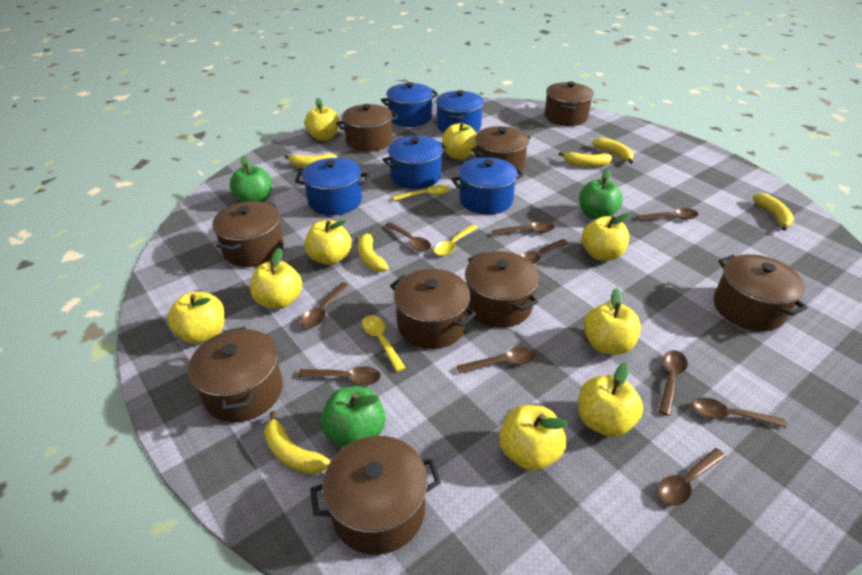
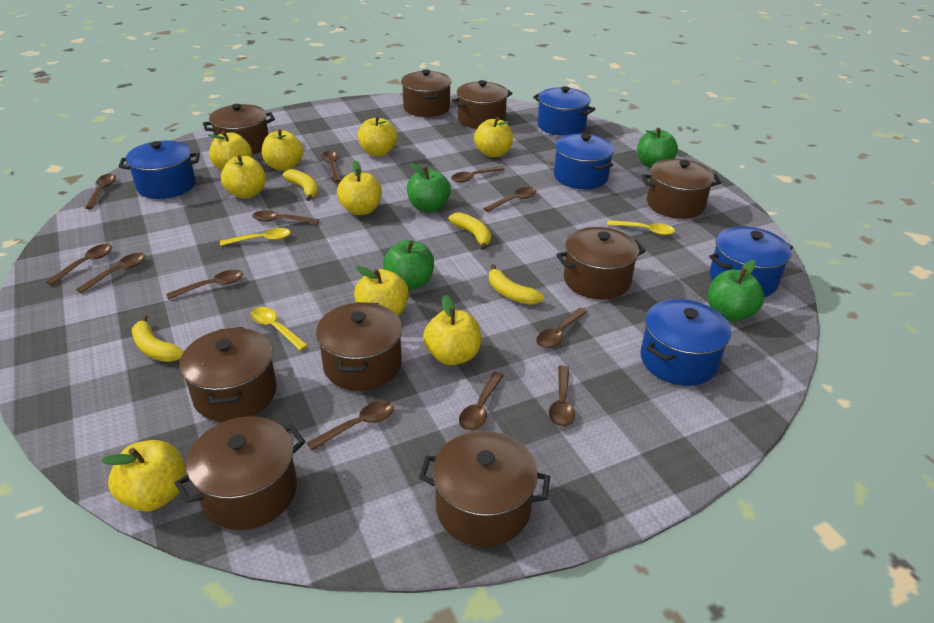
brown spoon: [298,366,381,385] [301,282,349,328] [385,222,431,252] [457,347,536,374] [492,221,555,235] [520,239,568,264] [636,208,699,221] [657,448,726,505] [658,350,688,416] [692,398,786,428] = 10 -> [46,244,112,285] [76,253,146,293] [85,174,116,209] [166,270,243,300] [252,210,319,224] [307,401,394,451] [322,151,341,182] [451,166,505,183] [459,372,504,431] [483,187,536,212] [536,308,587,348] [549,365,575,427] = 12
green apple: [230,156,272,202] [321,386,385,447] [579,169,623,220] = 3 -> [383,240,434,290] [407,163,451,212] [637,128,678,168] [708,260,764,322] = 4
yellow banana: [264,411,330,474] [284,154,337,168] [358,230,389,272] [559,151,612,167] [592,138,634,164] [753,193,794,231] = 6 -> [132,315,184,362] [283,169,318,201] [449,212,491,250] [489,264,544,305] = 4

